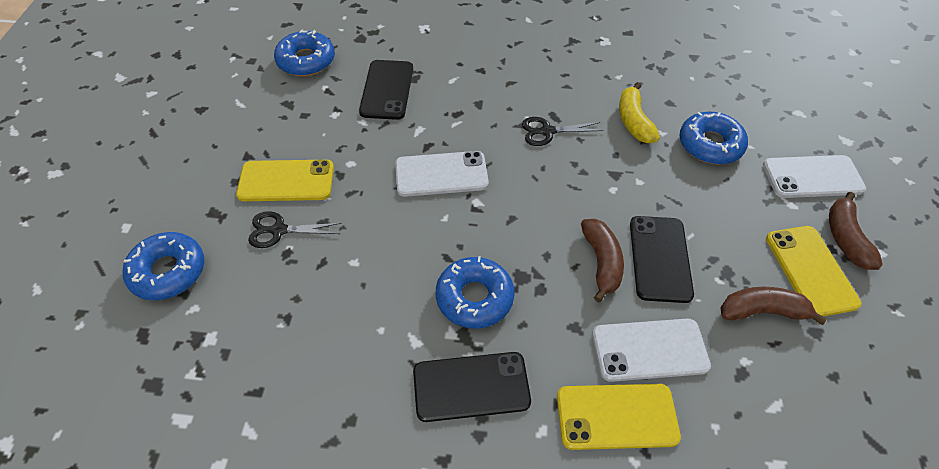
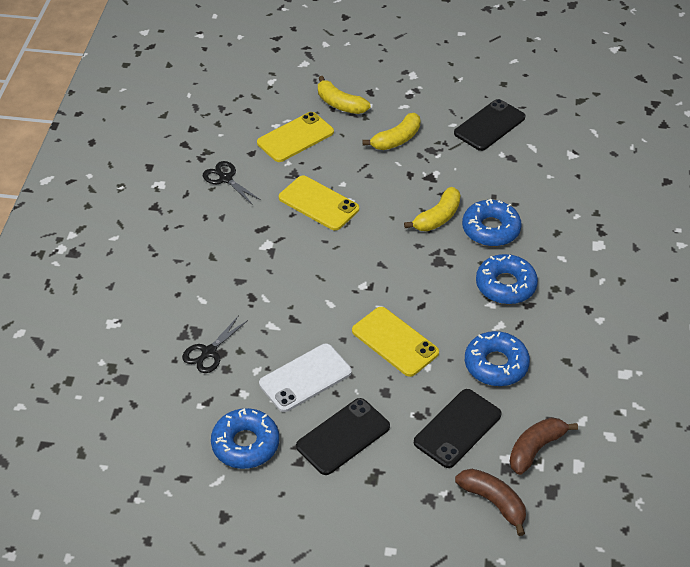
brown banana: [581,219,624,302] [720,287,827,325] [829,192,883,270] = 3 -> [455,469,526,536] [509,418,578,475] = 2
white phone: [395,151,489,197] [592,319,711,382] [763,155,866,198] = 3 -> [259,344,352,412] = 1
yellow banana: [619,82,660,143] = 1 -> [318,76,370,114] [362,113,420,150] [404,187,461,231] = 3

